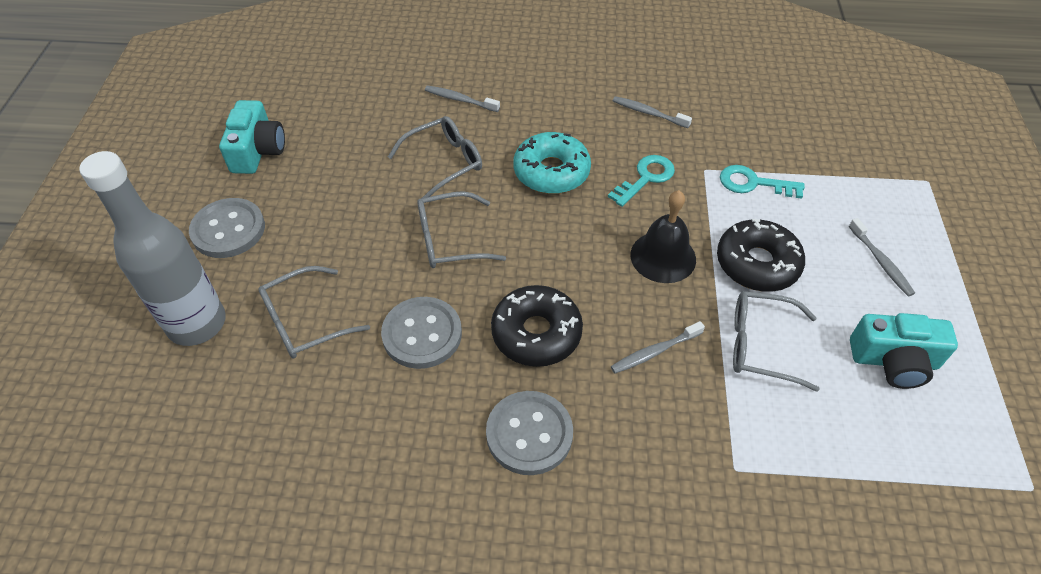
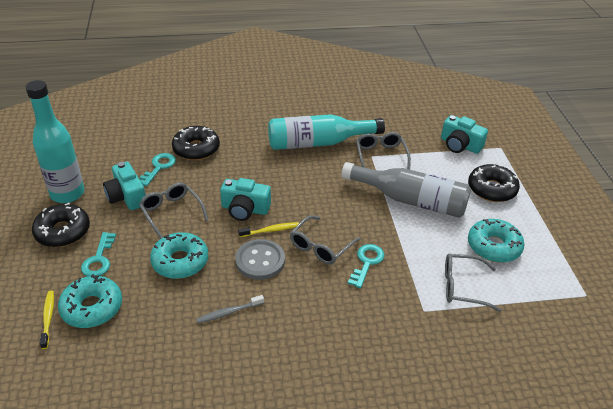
black bell: [630,190,696,283] = 1 -> none = 0
black donut: [491,285,583,367] [717,219,805,292] = 2 -> [32,203,90,247] [172,126,220,160] [468,164,520,202] = 3
grey button: [189,198,265,258] [381,297,462,369] [486,391,573,475] = 3 -> [235,239,285,280] = 1
grey toothbrush: [425,86,500,112] [611,321,705,374] [613,96,692,128] [849,218,915,296] = 4 -> [196,295,264,324] = 1
turquoise bottle: none = 0 -> [26,80,84,203] [268,114,385,150] = 2
turquoise camera: [219,100,285,174] [850,313,958,389] = 2 -> [103,162,146,210] [220,178,271,221] [441,115,488,154] = 3
turquoise donut: [513,132,591,194] = 1 -> [58,274,122,328] [150,232,208,279] [468,219,525,263] = 3
turquoise key: [608,155,675,207] [720,165,805,199] = 2 -> [81,232,116,276] [140,153,176,186] [348,244,385,288] = 3
yellow toothbrush: none = 0 -> [40,291,54,349] [238,222,299,237] = 2

